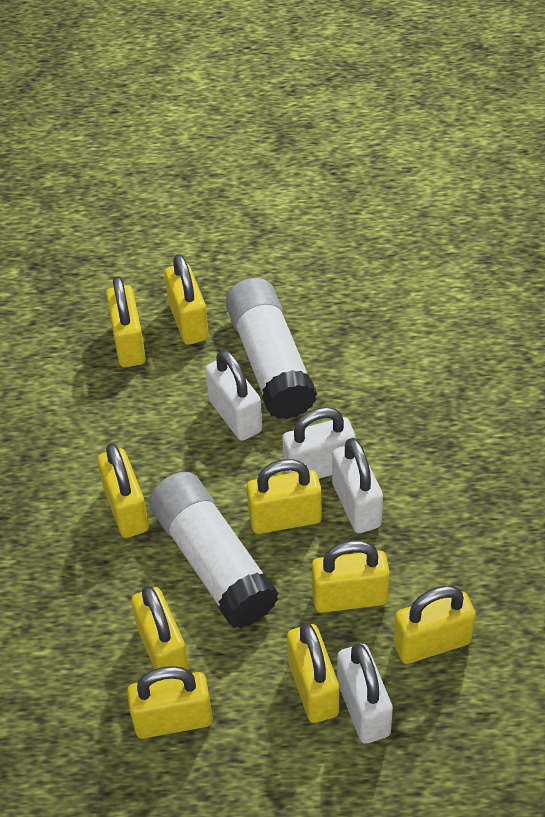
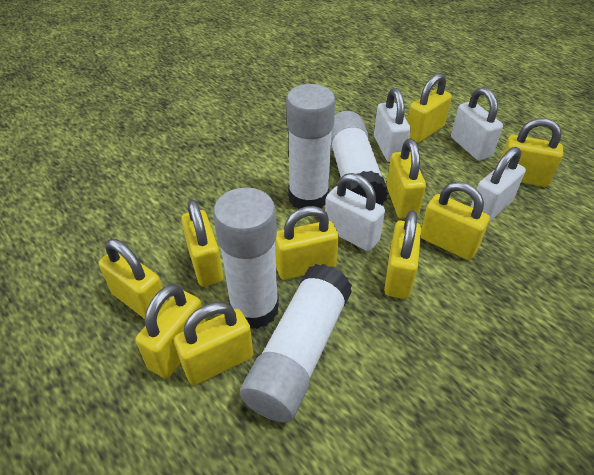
white glue stick: [149,472,279,628] [226,278,317,419] = 2 -> [213,187,279,329] [240,264,352,422] [286,84,335,209] [331,111,389,205] = 4
yellow padlock: [97,443,149,538] [106,276,146,367] [127,666,213,739] [131,586,189,670] [165,254,209,345] [247,459,322,534] [287,623,339,723] [312,540,390,613] [394,586,476,664] = 9 -> [99,239,167,319] [136,284,205,378] [174,302,254,385] [181,199,223,287] [275,206,339,280] [384,210,421,299] [386,139,426,219] [407,73,452,143] [421,182,490,260] [501,118,563,187] = 10

